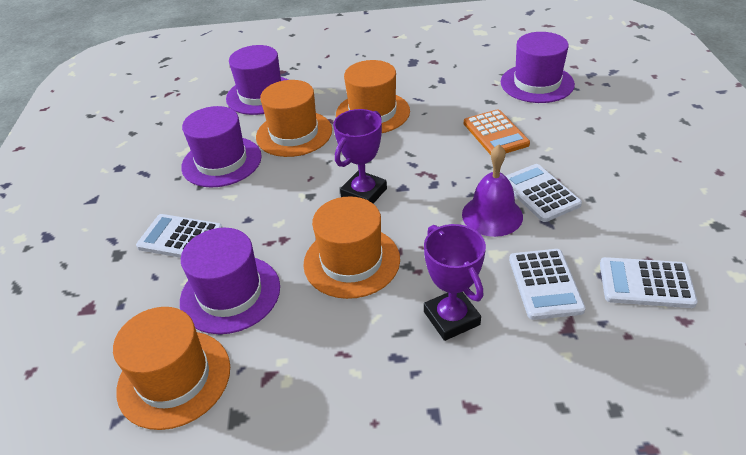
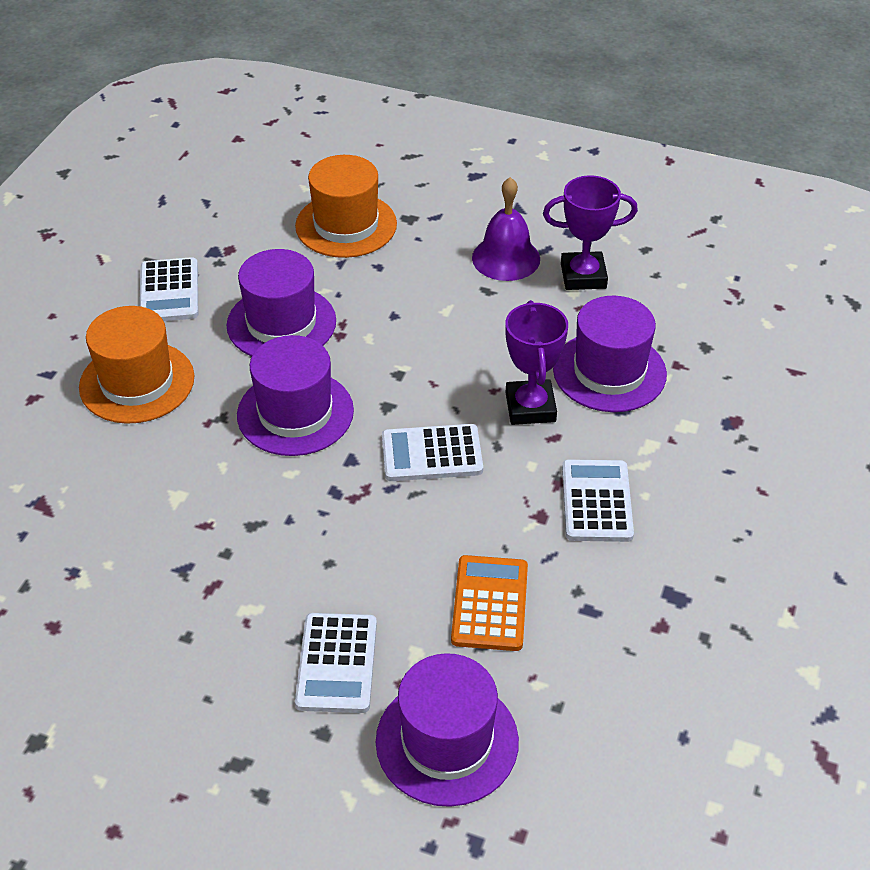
orange hat: [113,307,230,430] [256,80,332,157] [303,196,400,299] [336,60,410,133] = 4 -> [79,306,194,424] [295,155,397,258] = 2

